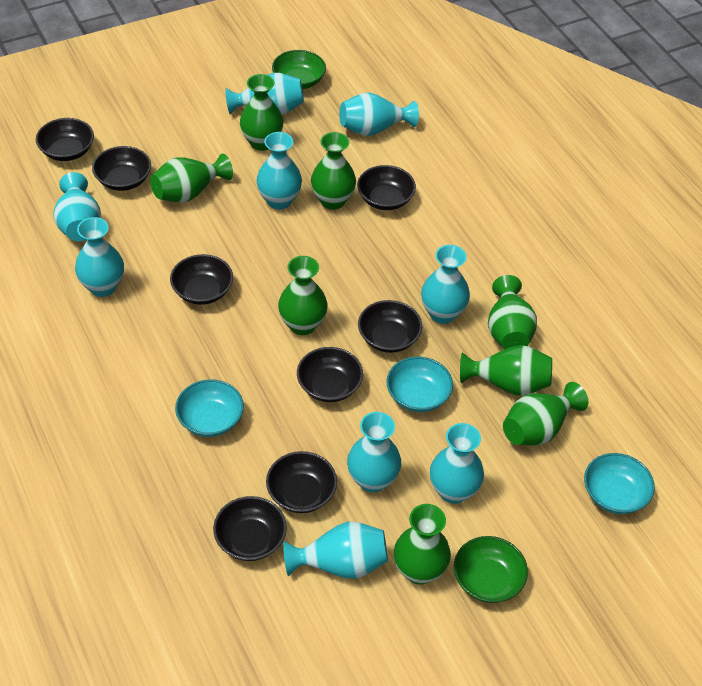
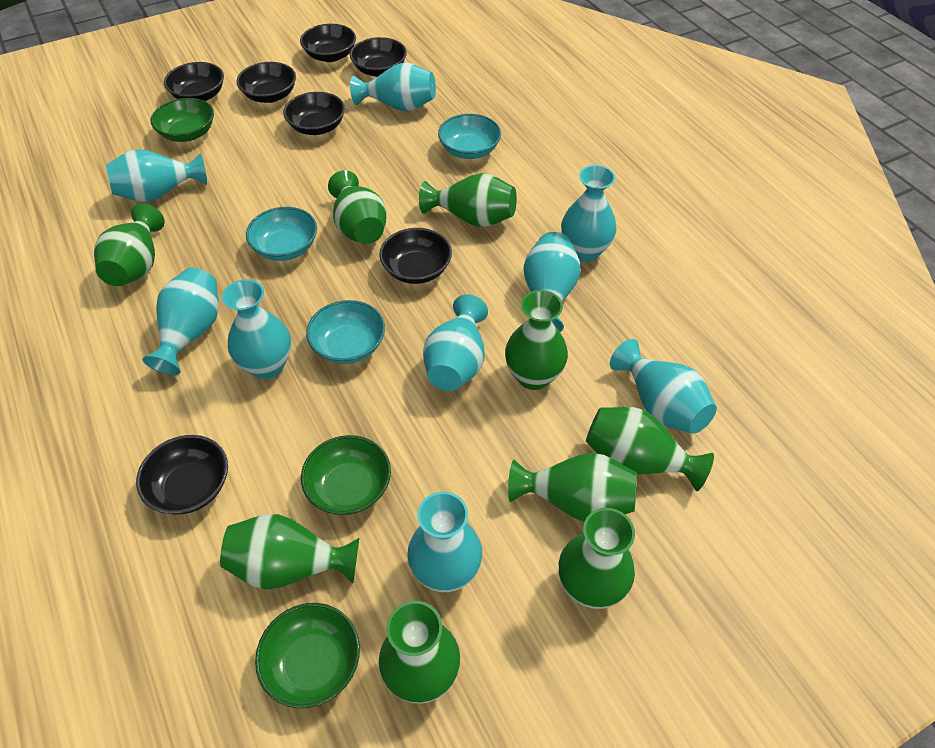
black bowl: [36,118,94,161] [92,146,151,191] [170,254,233,305] [213,496,287,561] [266,451,337,513] [297,347,363,402] [357,165,416,210] [358,300,422,353] = 8 -> [136,435,228,515] [164,62,224,101] [236,62,296,103] [283,92,345,135] [300,24,356,62] [350,37,407,77] [379,228,452,284] = 7
green bowl: [272,50,326,89] [454,536,528,603] = 2 -> [151,98,214,142] [255,603,360,708] [301,435,391,515] = 3
green vase: [150,154,233,203] [240,74,283,151] [278,256,328,335] [311,132,356,210] [394,504,451,585] [460,345,552,396] [488,275,537,349] [503,382,588,446] = 8 -> [94,204,164,286] [220,514,360,590] [328,170,387,244] [379,601,460,704] [419,173,517,227] [505,290,568,390] [508,453,637,522] [559,508,635,609] [586,407,714,491] = 9

